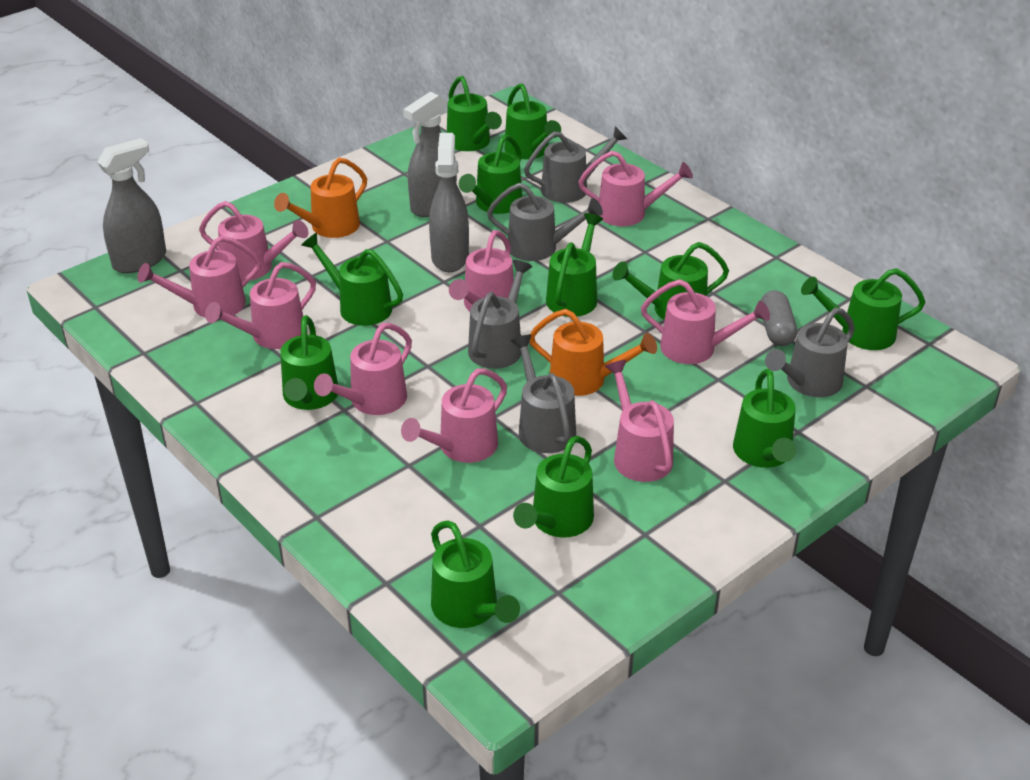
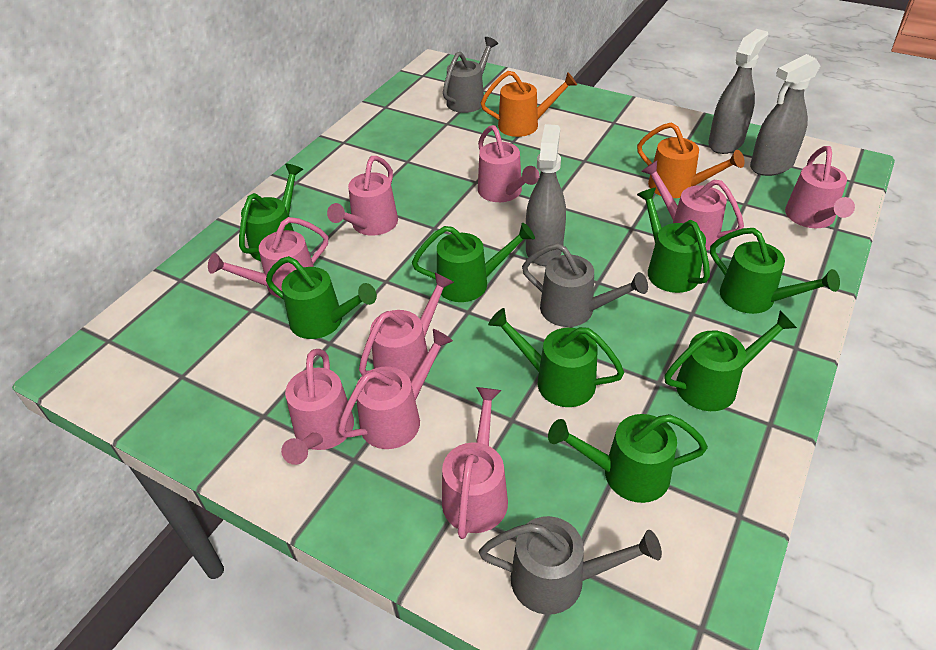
green watering can: [280,315,338,410] [302,233,403,326] [431,520,520,628] [447,76,502,151] [459,134,522,214] [504,84,561,159] [513,436,594,538] [546,213,603,317] [612,242,729,320] [733,369,796,468] [801,268,926,350] = 11 -> [239,163,303,261] [266,256,377,339] [412,223,535,302] [488,308,624,407] [548,414,708,503] [637,188,710,293] [665,311,797,411] [710,228,840,314] = 8
grey capsule: [760,290,797,346] = 1 -> none = 0
grey watering can: [468,260,532,369] [487,183,603,261] [511,334,576,453] [524,126,627,203] [765,308,855,397] = 5 -> [443,37,498,113] [479,516,662,615] [522,243,648,327] = 3

